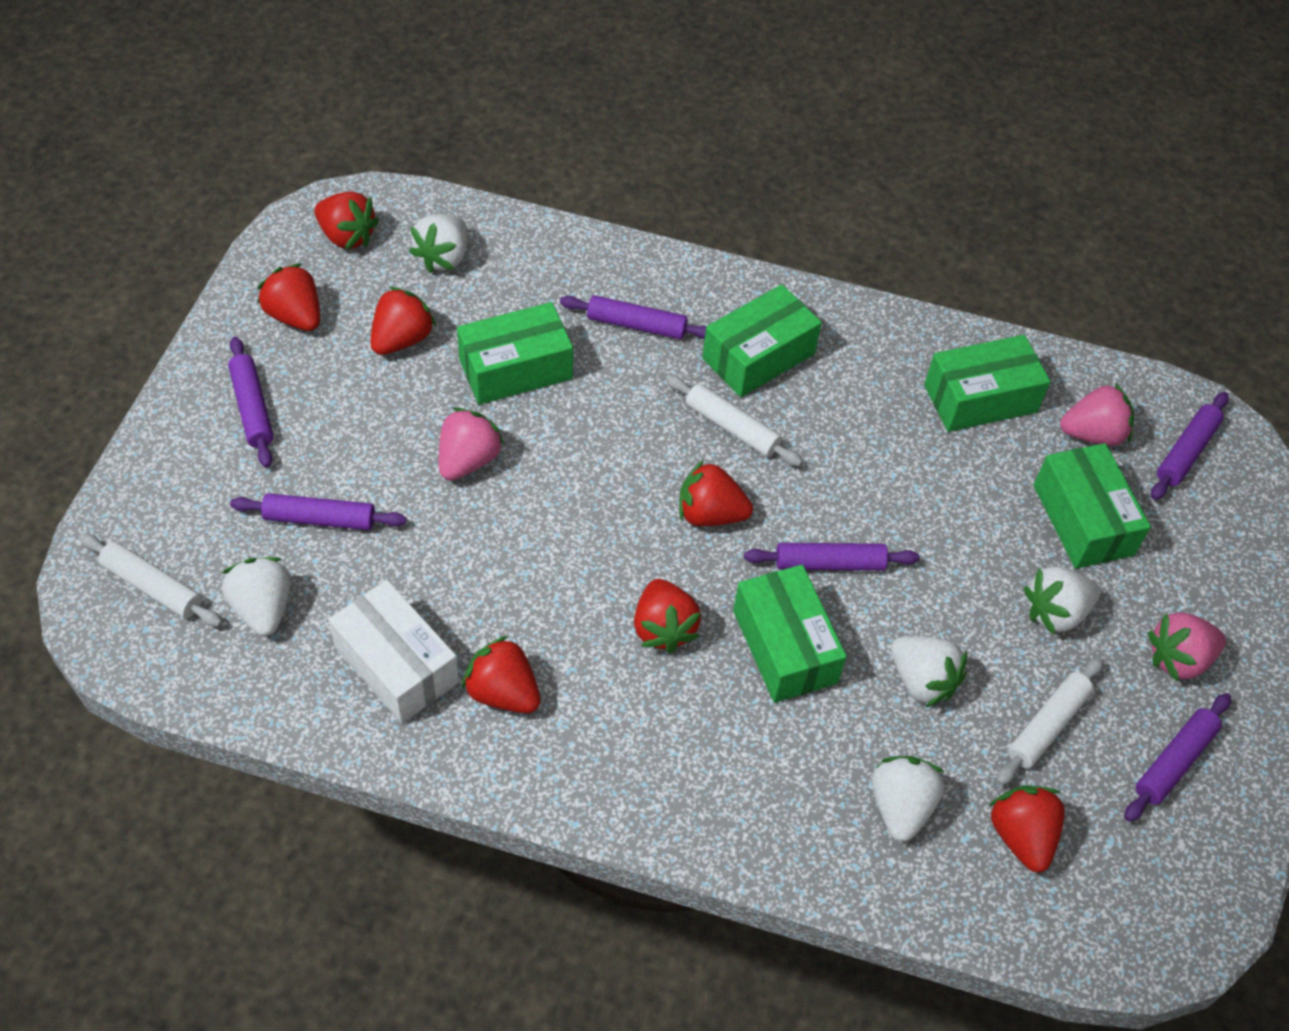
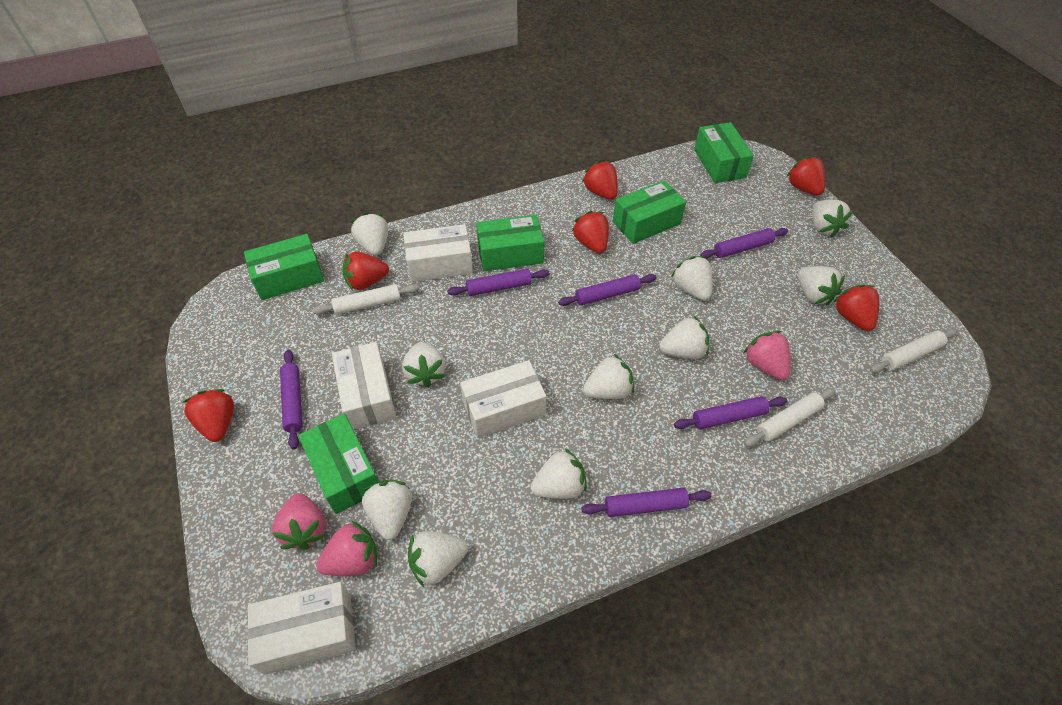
red strawberry: [257,263,320,331] [314,192,379,250] [370,287,436,355] [462,635,541,713] [634,579,701,653] [679,460,753,526] [989,785,1065,873] = 7 -> [182,389,234,442] [342,251,389,290] [572,211,609,253] [582,160,618,200] [786,156,825,196] [834,284,879,331] = 6
white box: [328,580,459,723] = 1 -> [247,582,356,675] [332,342,396,430] [403,224,473,282] [460,360,546,438] = 4
white strawberry: [222,557,291,636] [409,214,467,273] [872,756,944,842] [891,636,967,708] [1024,566,1100,635] = 5 -> [351,213,388,256] [362,480,412,540] [402,342,445,388] [408,531,468,587] [530,448,587,499] [583,354,634,399] [659,316,709,359] [671,256,712,300] [798,266,845,306] [812,200,853,237] = 10

